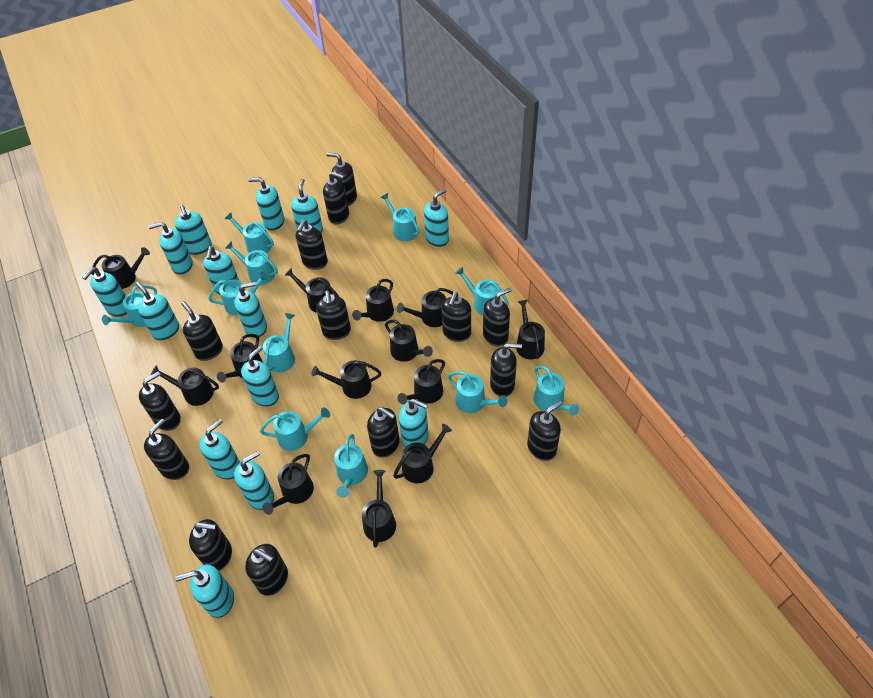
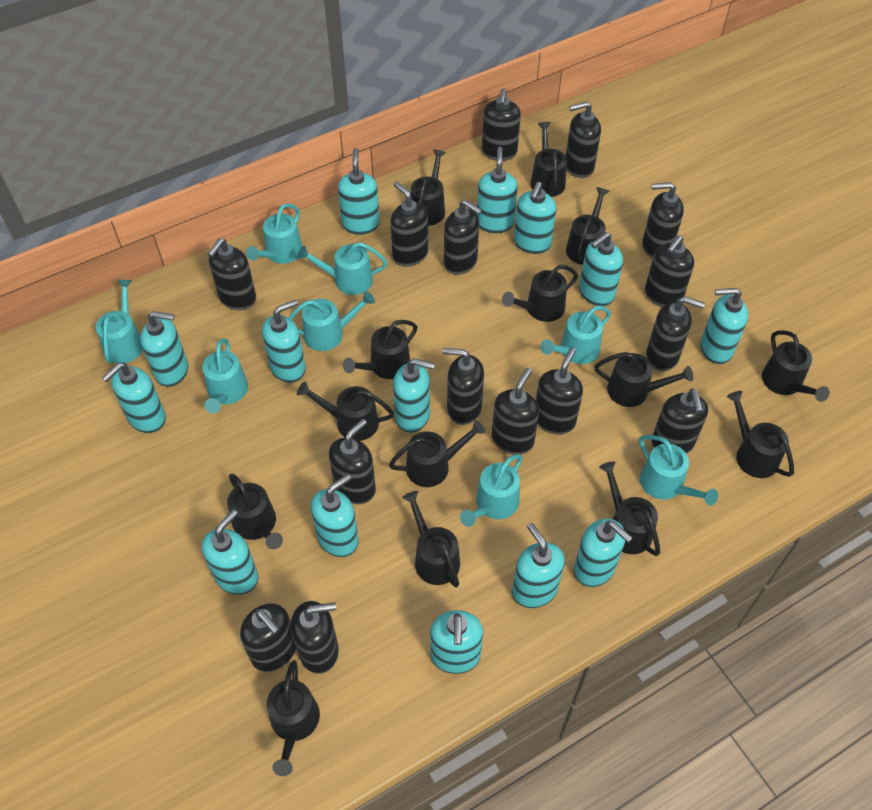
black soap dispenser: [139,371,181,431] [144,419,189,480] [181,301,223,361] [189,519,232,571] [245,544,288,596] [296,220,328,270] [316,291,351,340] [323,172,349,224] [326,152,357,206] [367,407,400,458] [441,292,471,342] [483,288,512,346] [490,343,522,397] [527,401,562,461] = 14 -> [208,238,256,310] [240,603,296,672] [291,601,339,674] [329,419,376,504] [391,181,428,267] [442,348,484,425] [444,200,482,275] [482,88,521,161] [492,368,539,454] [536,347,583,435] [566,101,601,178] [642,182,684,258] [645,235,694,307] [646,296,705,371] [652,389,708,454] = 15
black watering can: [91,247,150,289] [151,365,219,406] [217,334,263,383] [262,454,314,515] [285,268,339,313] [311,360,381,399] [352,279,394,322] [362,470,396,548] [385,320,433,362] [393,424,452,483] [397,288,453,327] [397,359,445,404] [516,300,545,359] = 13 -> [227,473,283,550] [267,660,320,776] [297,381,394,441] [343,320,417,379] [389,420,485,487] [402,491,460,588] [411,149,446,226] [502,265,578,322] [530,122,567,197] [566,187,609,265] [594,352,693,407] [599,461,660,556] [727,391,794,478] [762,330,830,402] = 14
turquoise watering can: [102,285,157,327] [208,272,269,315] [225,213,274,253] [225,241,278,285] [260,407,330,451] [263,313,295,372] [334,434,368,498] [380,193,419,241] [448,371,507,413] [455,267,509,315] [534,366,579,416] = 11 -> [96,280,143,363] [202,339,248,414] [246,203,302,264] [288,291,375,351] [297,242,388,295] [460,454,523,527] [540,306,611,364] [639,435,718,506] = 8

